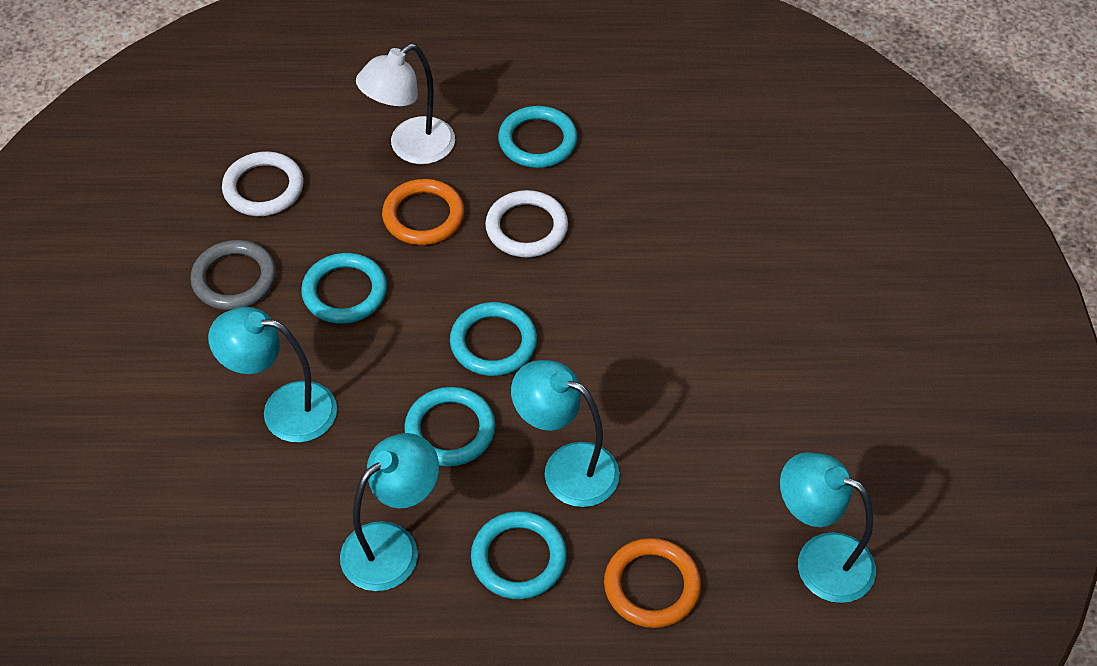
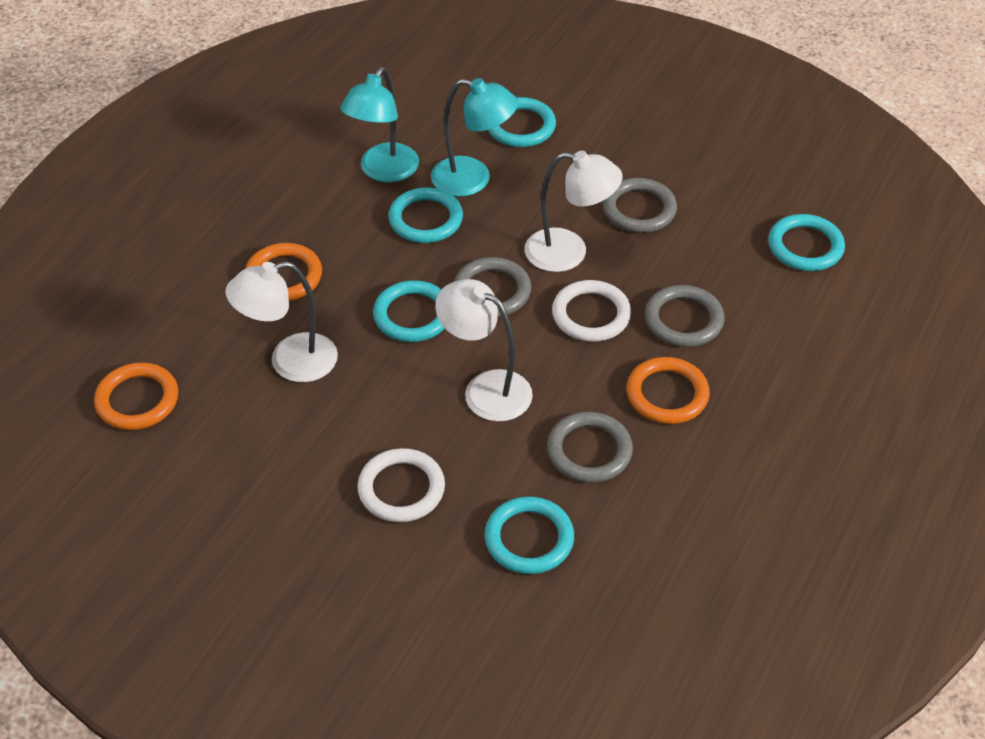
grey ring: [190,240,276,310] = 1 -> [454,257,531,317] [547,412,633,483] [603,178,677,233] [645,285,724,347] = 4
orange ring: [382,179,464,245] [604,538,701,628] = 2 -> [94,362,178,430] [245,243,322,301] [627,357,710,424] = 3
turquoise lamp: [208,307,337,443] [340,433,439,591] [511,360,620,507] [780,452,876,603] = 4 -> [340,67,419,182] [431,78,518,197] = 2
white lamp: [356,44,455,164] = 1 -> [225,261,338,382] [435,279,533,422] [525,151,623,272] = 3

